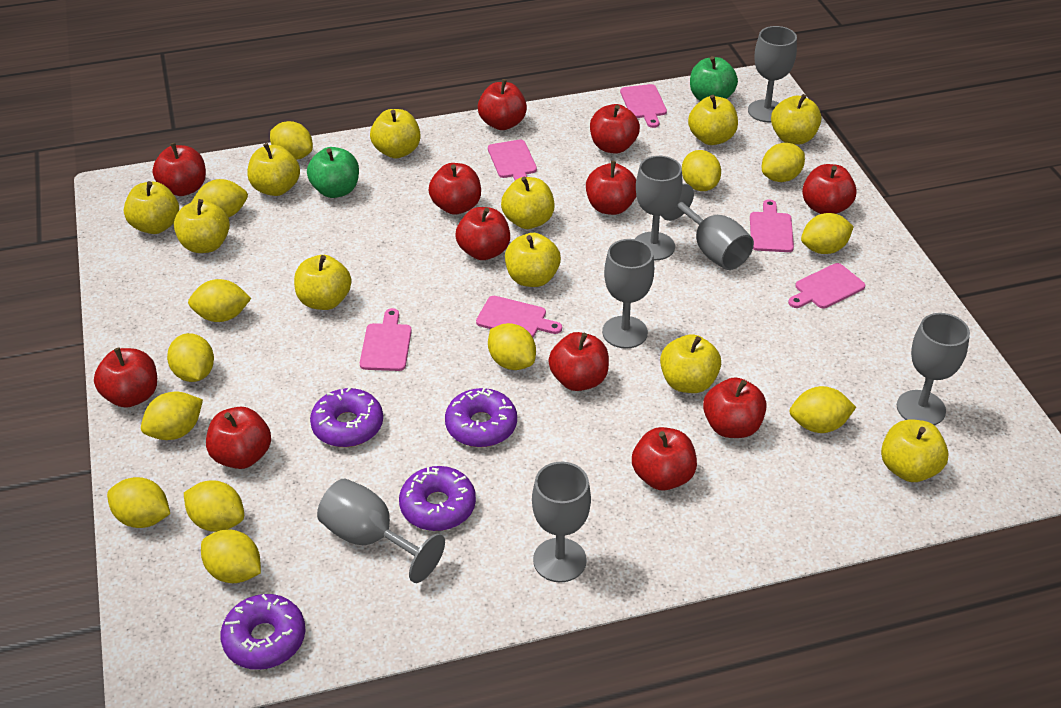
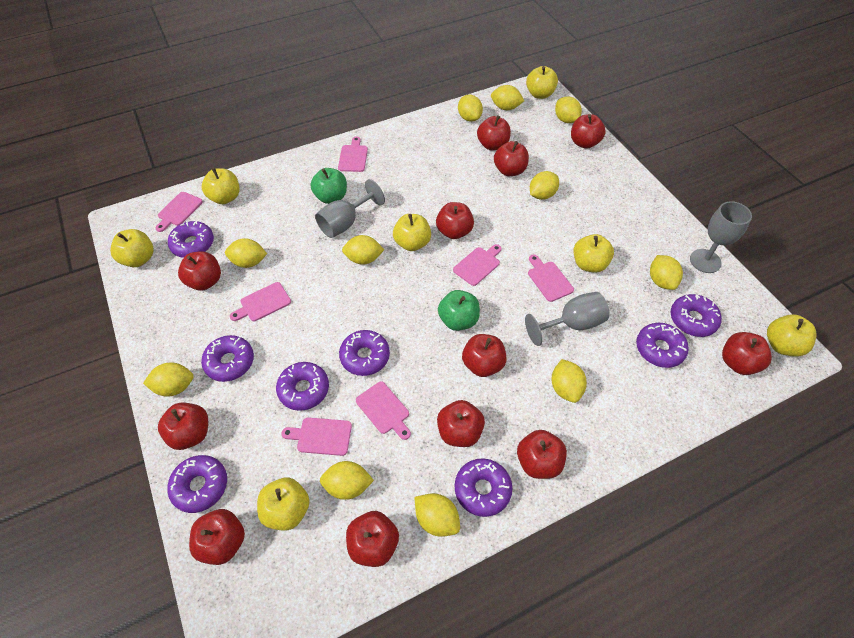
grey goblet: [317,478,445,583] [532,462,591,582] [602,239,654,349] [635,156,683,260] [661,183,754,270] [748,26,797,122] [897,313,970,425] = 7 -> [315,179,385,238] [525,292,609,346] [690,201,752,273] = 3
pink cutting board: [360,308,412,371] [476,296,562,337] [488,140,537,180] [620,84,667,128] [750,199,794,252] [788,263,865,308] = 6 -> [156,192,203,232] [230,282,291,321] [281,417,352,456] [338,136,368,172] [356,381,411,440] [453,244,502,286] [528,254,574,302] = 7
purple donut: [220,594,306,670] [310,387,383,447] [399,466,476,531] [445,388,517,447] = 4 -> [167,455,227,513] [168,221,214,258] [201,335,254,382] [276,362,329,411] [339,330,390,376] [455,459,513,517] [636,323,689,368] [671,294,721,337] = 8
yellow apple: [124,181,179,234] [174,199,230,253] [247,143,300,196] [294,255,352,310] [370,109,421,159] [501,177,554,229] [505,233,561,287] [660,334,721,393] [688,95,738,145] [771,94,821,145] [881,419,949,482] = 11 -> [110,229,154,267] [202,168,240,204] [257,477,310,530] [393,214,431,251] [526,66,558,99] [573,234,614,273] [767,314,817,357] = 7
yellow lemon: [107,477,170,528] [141,392,203,440] [167,333,214,382] [184,480,244,532] [188,279,252,322] [192,179,248,218] [201,529,261,583] [270,121,313,160] [488,323,536,370] [682,150,721,191] [762,143,805,182] [790,386,856,433] [801,213,854,254] = 13 -> [143,362,194,397] [225,238,267,268] [320,461,374,500] [342,235,384,265] [415,493,460,537] [458,94,483,122] [491,85,524,110] [530,171,559,200] [551,359,587,403] [555,96,582,123] [650,255,683,290] = 11

